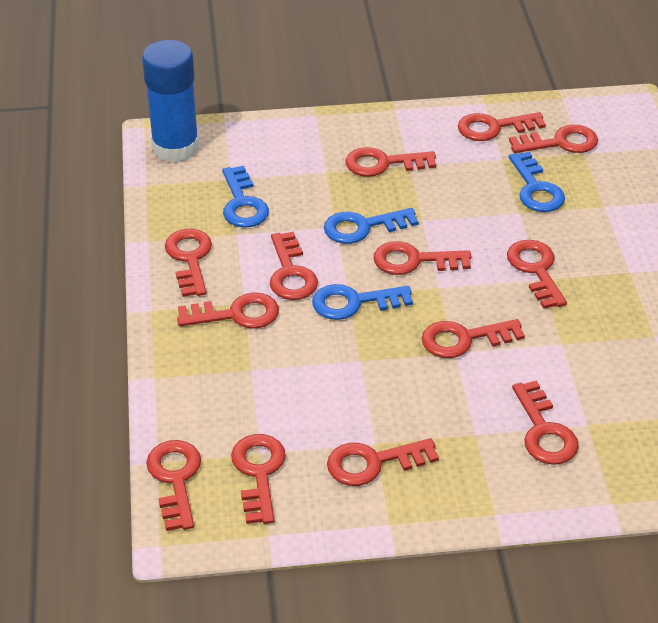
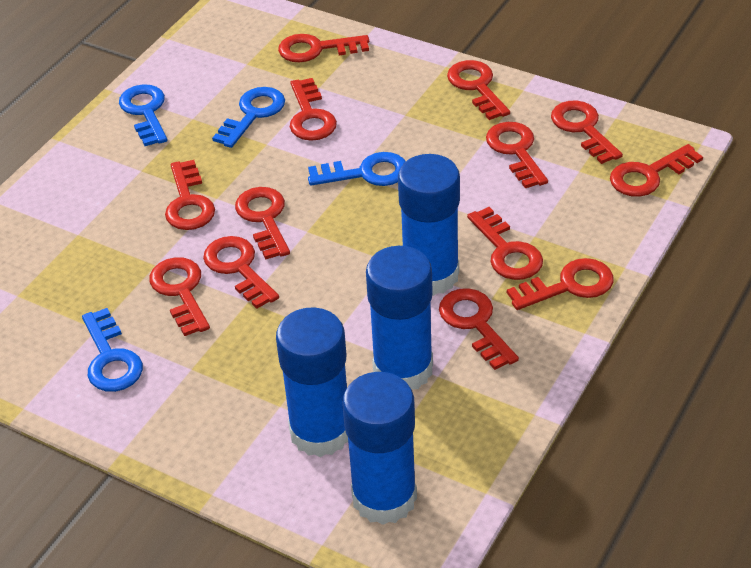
blue glue stick: [142,40,199,162] = 1 -> [276,307,348,457] [342,372,417,525] [366,246,433,390] [398,154,460,296] = 4

